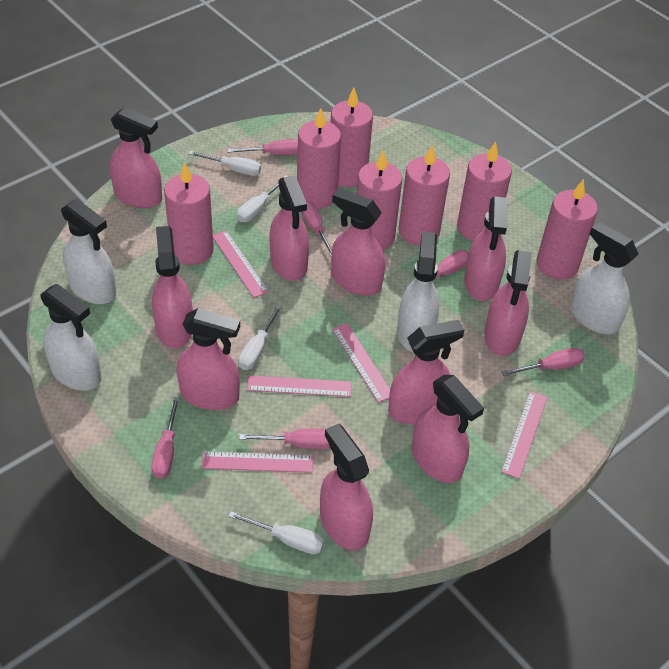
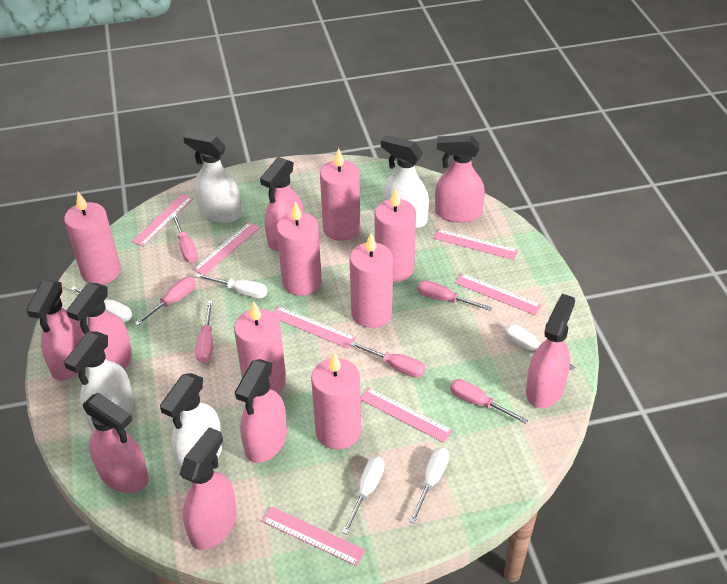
pink ruler: [201,452,313,473] [213,230,269,298] [247,375,352,397] [332,323,390,403] [501,391,547,479] = 5 -> [132,194,193,247] [193,222,260,276] [262,506,365,566] [273,306,356,348] [360,388,453,443] [434,229,518,260] [455,274,542,315] = 7
pink spray bottle: [110,107,162,208] [152,226,193,348] [176,308,240,410] [270,175,309,281] [320,423,373,550] [331,188,385,296] [388,320,465,424] [412,375,484,483] [464,197,507,301] [484,250,532,356] = 10 -> [26,280,84,381] [66,283,132,370] [83,393,149,493] [179,427,237,550] [235,359,287,463] [260,157,303,251] [435,135,485,223] [526,294,575,408] = 8
white screwdriver: [188,151,261,176] [228,511,324,554] [237,175,288,222] [238,305,282,370] = 4 -> [71,286,132,322] [196,274,268,298] [342,457,385,534] [409,447,449,524] [504,324,575,370] = 5

